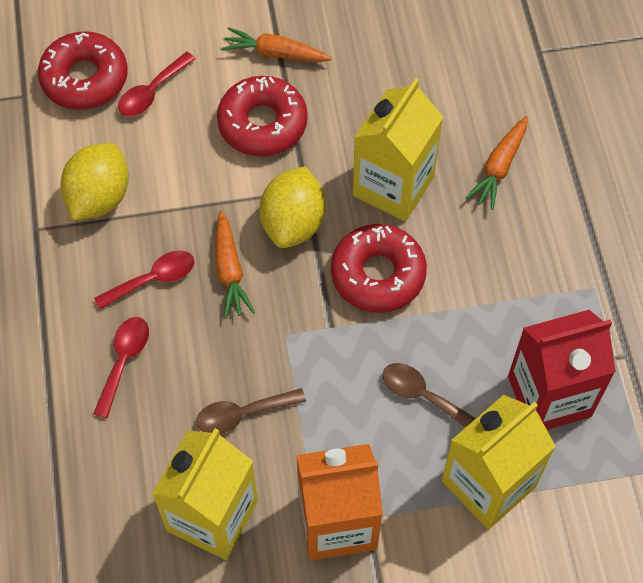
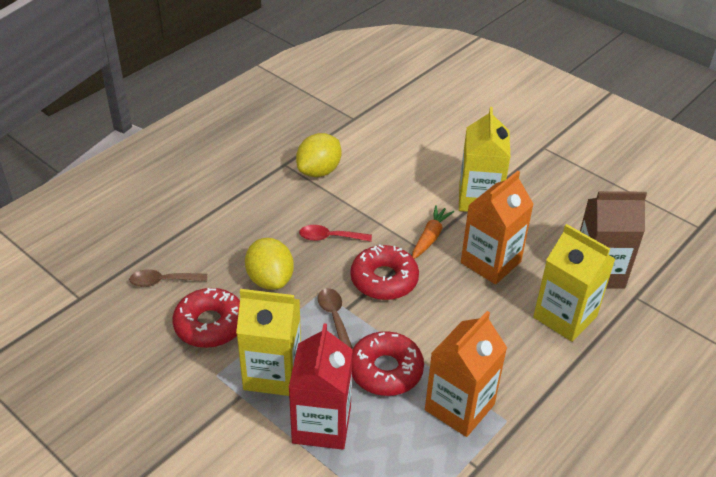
brown carton: none = 0 -> [580,191,647,288] = 1
orange carrot: [215,210,255,319] [221,27,332,62] [466,116,528,210] = 3 -> [412,205,454,259] = 1
orange carton: [296,444,383,561] = 1 -> [425,311,507,437] [461,171,534,284] = 2
red spoon: [93,317,149,418] [94,250,195,309] [118,52,196,116] = 3 -> [299,225,372,242] = 1

